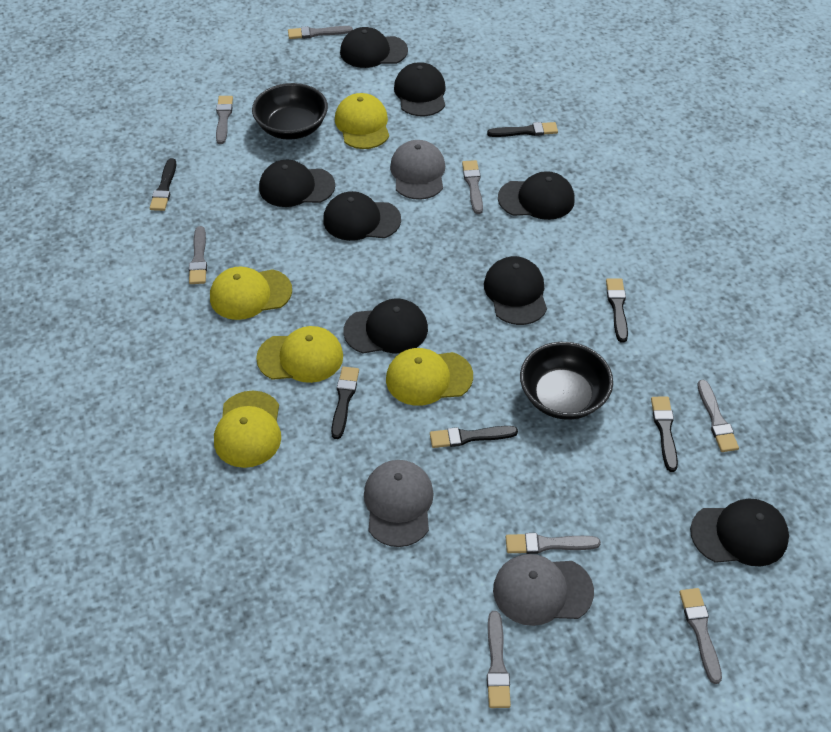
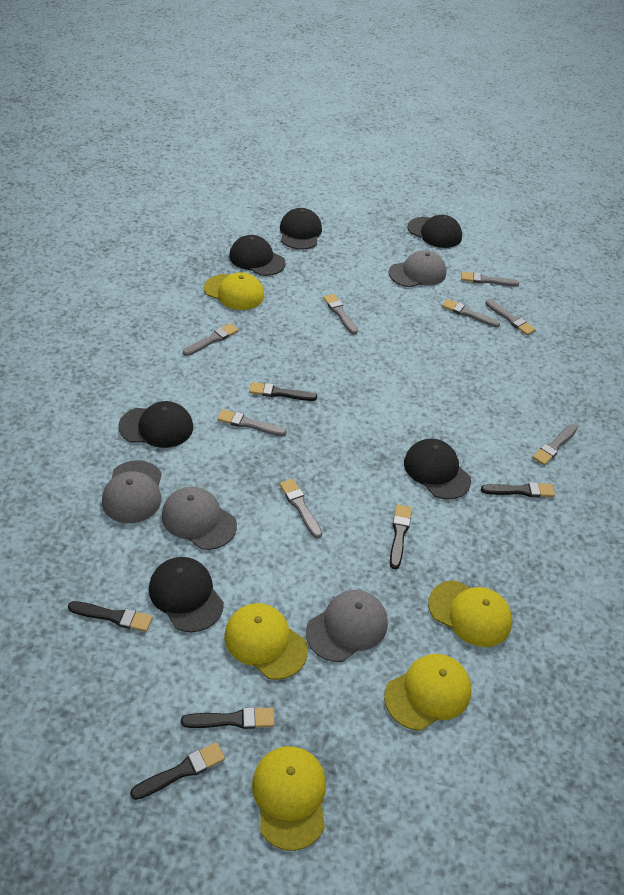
black bowl: [252,83,328,140] [520,342,613,420] = 2 -> none = 0
black cap: [259,160,335,207] [323,191,401,241] [340,27,408,68] [344,298,428,353] [394,62,446,116] [484,256,547,325] [498,171,575,220] [690,499,789,566] = 8 -> [119,401,193,448] [149,557,224,632] [229,235,286,276] [280,208,322,250] [404,439,471,500] [407,215,462,248] = 6
grey cap: [364,460,434,547] [390,140,445,200] [493,554,594,626] = 3 -> [102,460,162,523] [162,487,237,550] [306,590,388,662] [389,250,446,287] = 4

